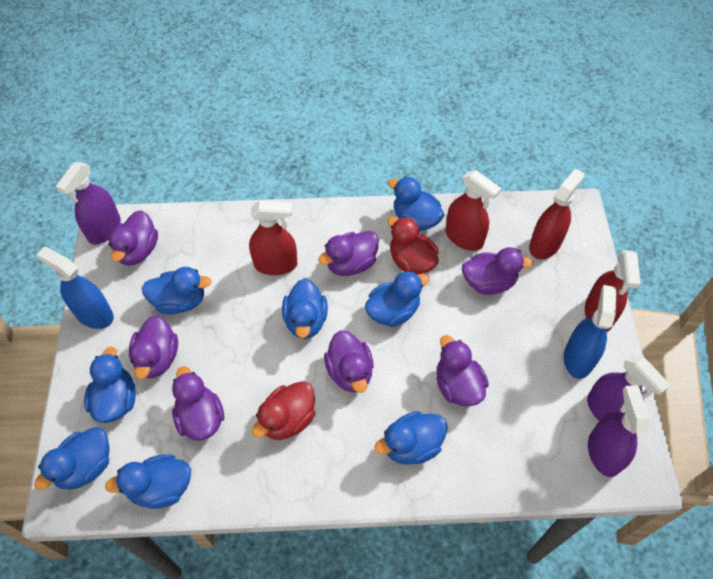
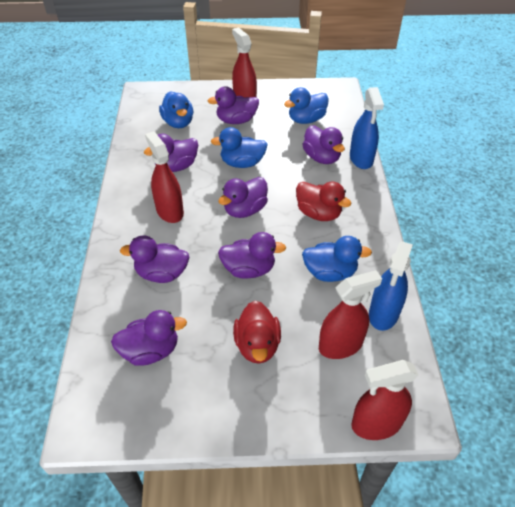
blue duck: [34,427,110,490] [84,347,136,423] [105,454,191,509] [142,267,212,314] [282,279,328,339] [365,271,430,327] [375,411,448,465] [388,177,444,231] = 8 -> [159,91,193,128] [211,127,268,168] [284,87,329,124] [302,236,372,282] = 4
purple spray bottle: [56,162,121,245] [587,354,670,421] [588,385,650,477] = 3 -> none = 0

